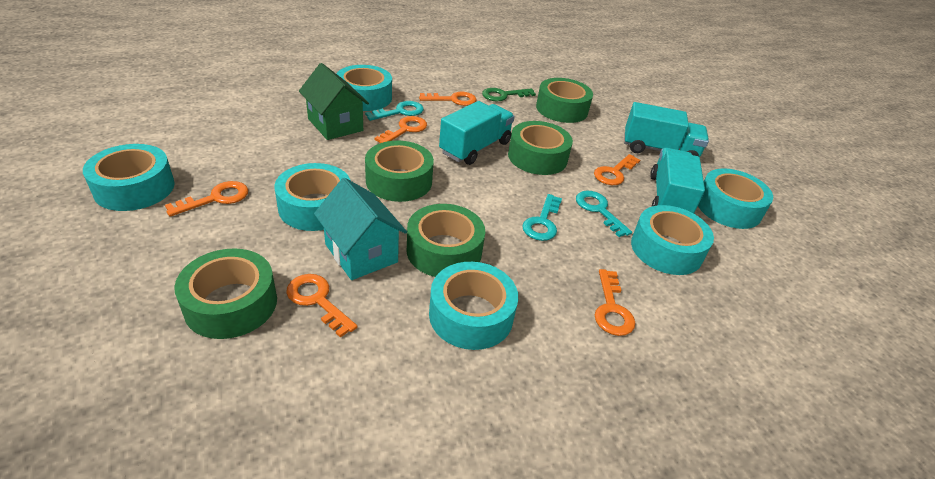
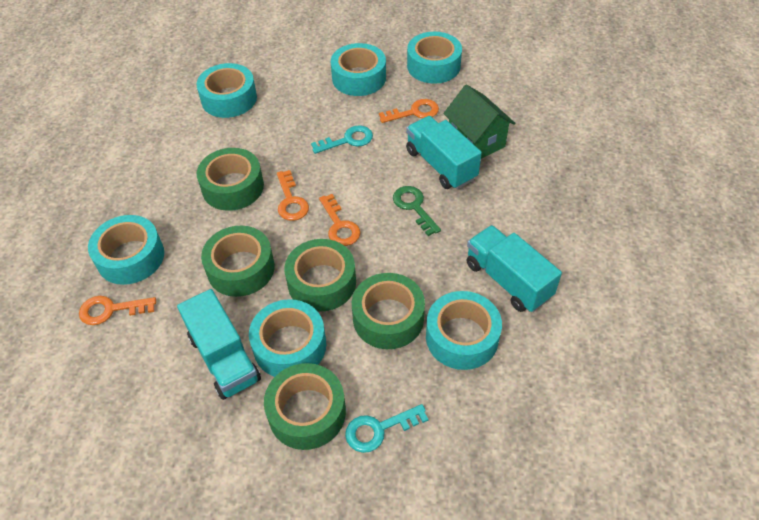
orange key: [165,181,248,217] [286,274,357,338] [375,116,427,143] [419,92,476,106] [594,154,640,185] [595,269,635,336] = 6 -> [79,296,156,325] [277,170,309,221] [319,194,360,246] [379,99,439,123] = 4
turquoise house: [314,178,407,280] = 1 -> none = 0
turquoise key: [365,101,424,121] [522,194,562,241] [576,191,632,237] = 3 -> [311,125,373,154] [345,404,428,453] = 2

